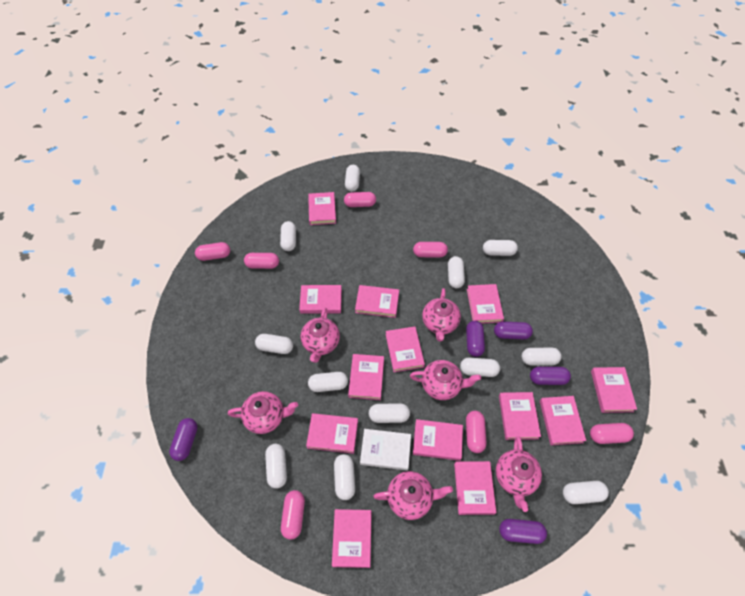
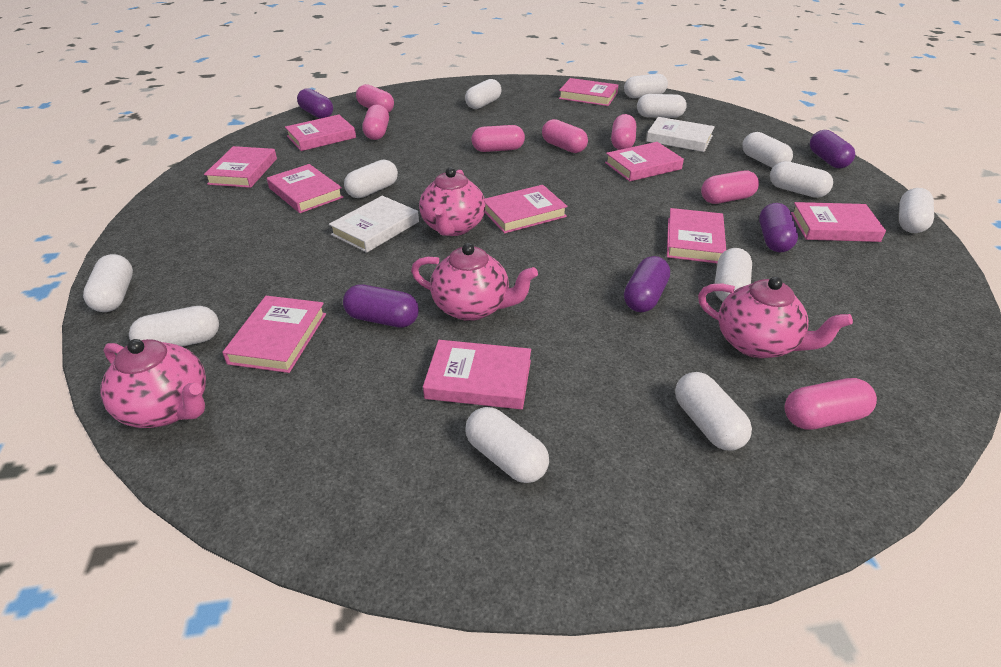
pink book: [299,285,342,314] [306,413,358,454] [308,192,336,225] [332,509,372,568] [348,354,384,400] [355,285,399,318] [386,326,425,372] [413,419,463,461] [454,461,496,515] [467,284,504,324] [499,392,541,440] [540,396,586,445] [591,367,637,413] = 13 -> [204,146,277,188] [222,296,326,373] [267,164,343,213] [285,115,356,151] [423,340,531,409] [485,185,568,234] [559,78,618,106] [605,142,684,182] [667,208,726,263] [791,202,886,242] = 10
pink teapot: [228,391,298,434] [301,307,340,363] [374,471,453,520] [410,360,481,400] [422,288,461,342] [496,436,542,512] = 6 -> [100,339,206,428] [411,243,538,321] [419,167,486,236] [698,277,853,358] = 4
white book: [360,429,411,470] = 1 -> [329,196,419,253] [646,117,715,152] = 2

